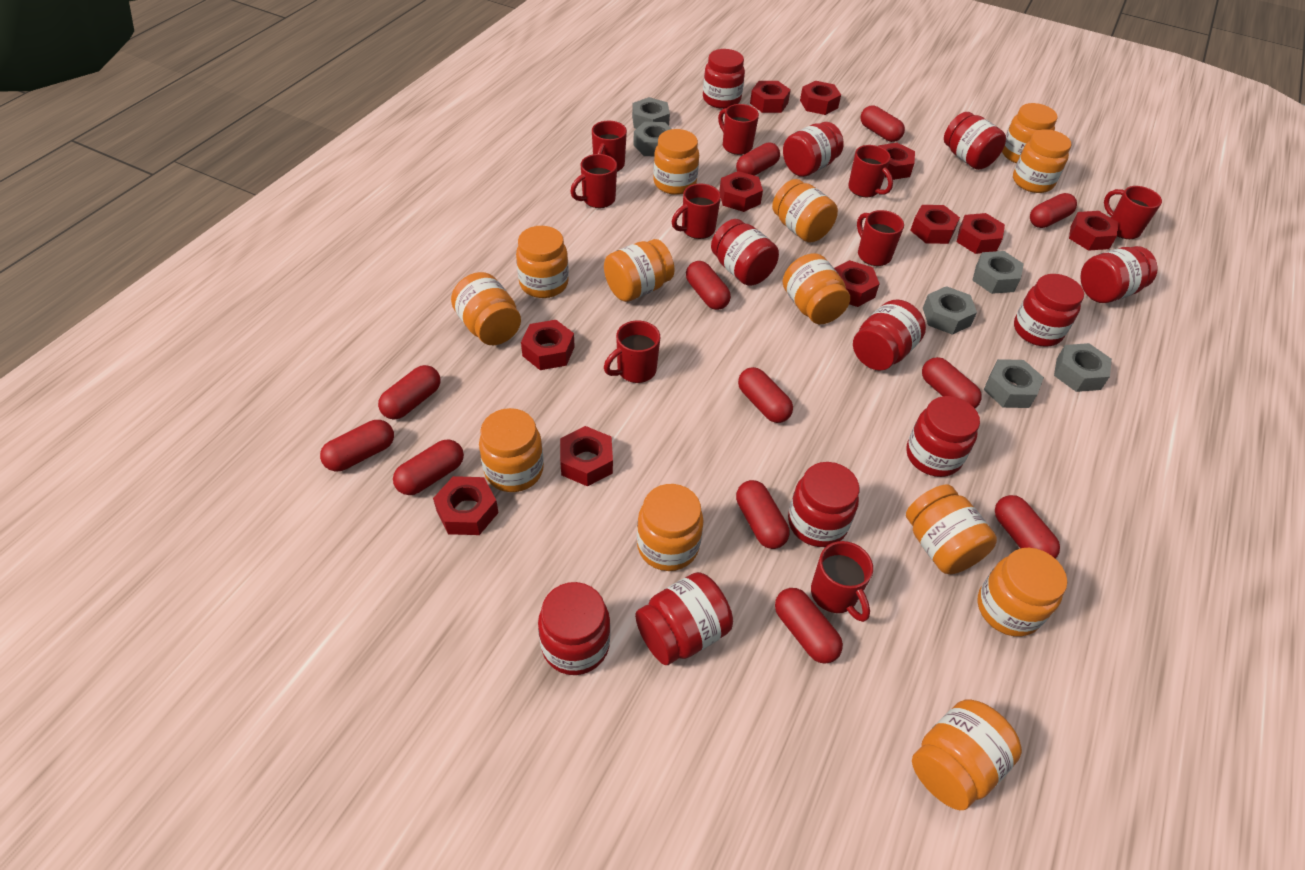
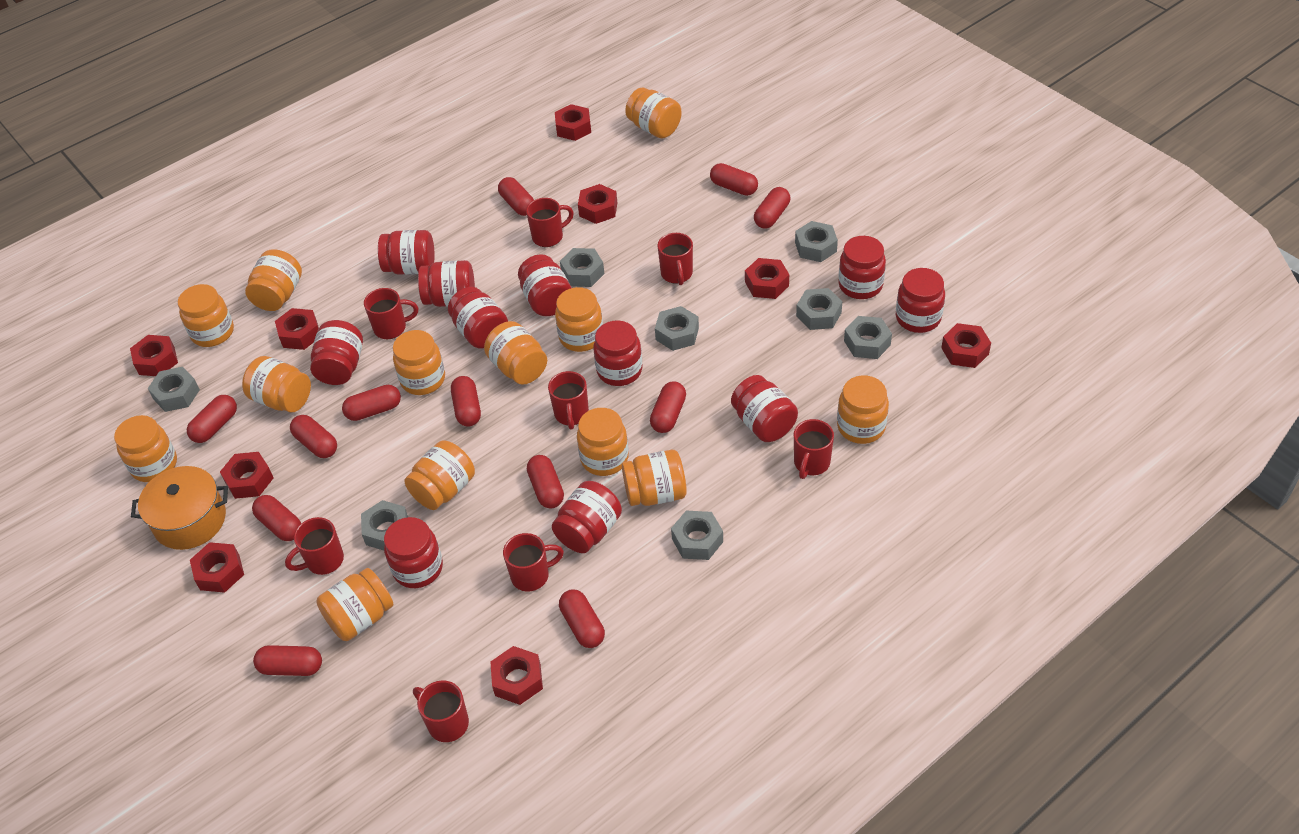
grey nut: [632,97,670,129] [633,121,672,156] [923,286,977,335] [972,251,1024,294] [984,359,1044,408] [1054,343,1112,392] = 6 -> [148,367,200,412] [361,500,408,551] [560,248,604,287] [655,306,699,351] [671,511,723,560] [795,221,838,262] [796,288,842,330] [844,316,892,359] = 8
orange pot: none = 0 -> [131,466,228,550] = 1
red mug: [570,154,617,208] [592,121,627,172] [604,320,660,383] [672,184,721,239] [718,104,759,155] [811,541,873,622] [848,145,893,197] [857,210,904,266] [1104,186,1162,239] = 9 -> [285,517,344,575] [364,288,418,340] [413,680,469,742] [503,533,564,592] [526,198,574,247] [548,371,589,429] [658,233,693,285] [794,419,834,479] = 8
red nut: [433,476,499,535] [521,320,575,370] [560,426,613,487] [719,171,763,212] [750,81,791,113] [800,81,841,115] [834,260,879,307] [878,143,915,180] [910,205,960,244] [957,213,1005,254] [1069,211,1118,251] = 11 -> [130,335,178,376] [190,542,244,593] [220,452,273,499] [275,308,319,350] [490,646,543,705] [555,104,591,141] [578,184,617,224] [745,258,789,299] [941,323,991,368] = 9

